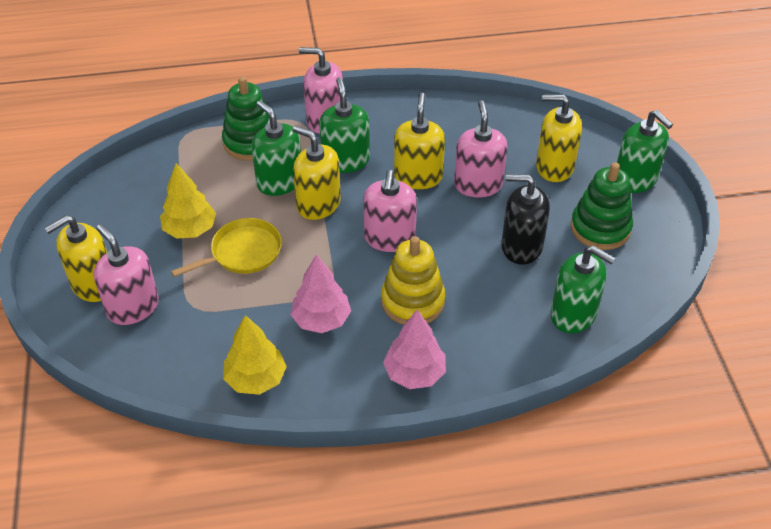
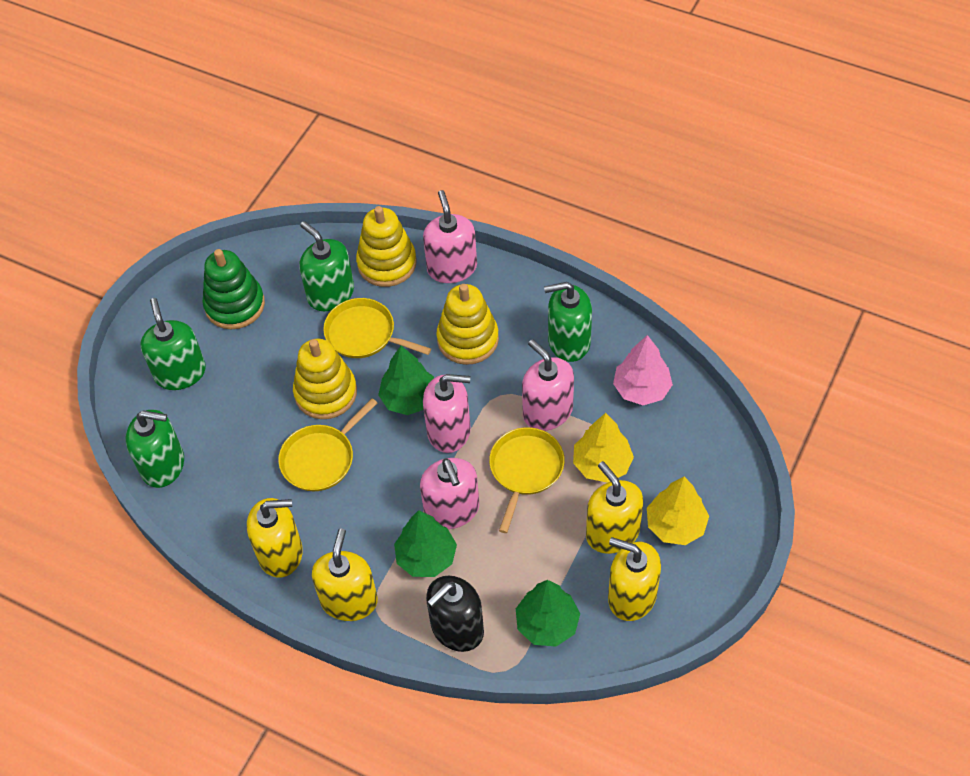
green stacking toy: [222,76,270,161] [571,162,633,250] = 2 -> [202,249,265,329] = 1
green tree: none = 0 -> [378,346,434,415] [394,510,457,577] [516,580,580,647] = 3
pink tree: [290,254,351,333] [383,310,446,389] = 2 -> [613,335,673,405] = 1
yellow pan: [171,218,282,277] = 1 -> [278,398,377,491] [323,298,431,358] [489,427,565,533] = 3
yellow stacking toy: [381,236,446,325] = 1 -> [293,339,357,419] [356,206,417,287] [436,284,499,365] = 3

